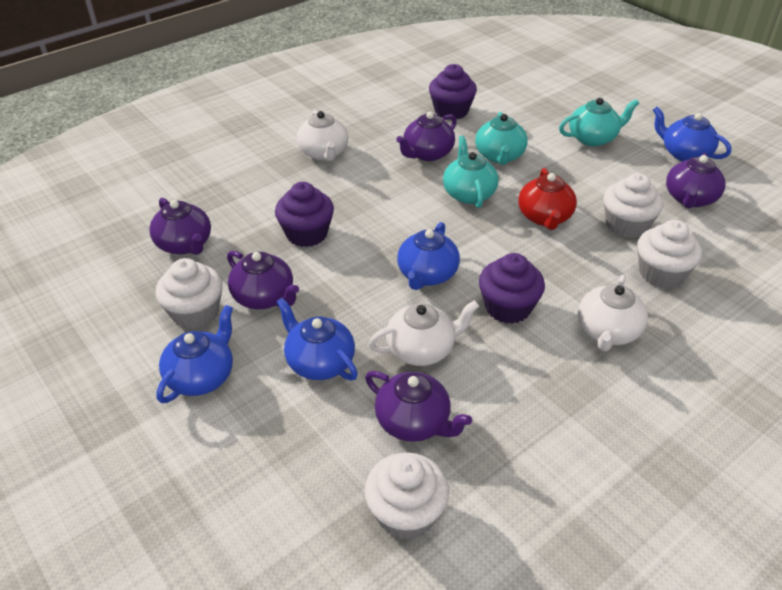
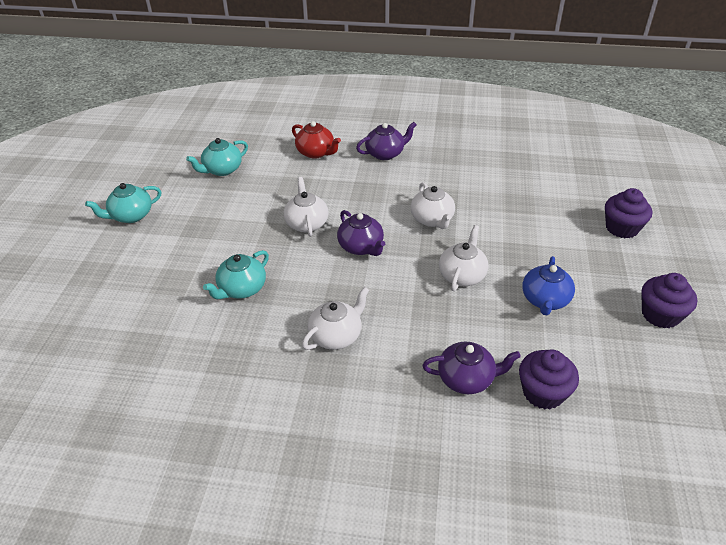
blue teapot: [156,305,233,403] [276,297,358,381] [397,222,460,290] [653,106,731,162] = 4 -> [522,256,575,315] = 1
purple teapot: [149,198,211,255] [227,251,299,309] [365,371,472,442] [396,112,457,161] [666,153,726,208] = 5 -> [337,210,385,256] [356,122,417,160] [422,342,521,394] = 3
white cupcake: [155,258,222,329] [364,453,449,540] [604,173,663,238] [637,220,702,288] = 4 -> none = 0
white teapot: [297,110,348,161] [369,300,479,366] [578,275,648,351] = 3 -> [284,177,328,237] [302,287,369,350] [411,182,455,229] [439,225,488,291] = 4

